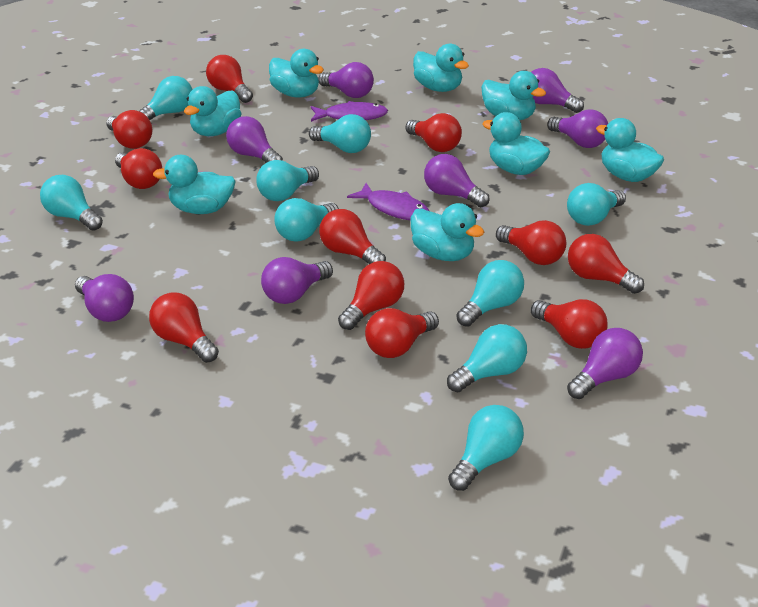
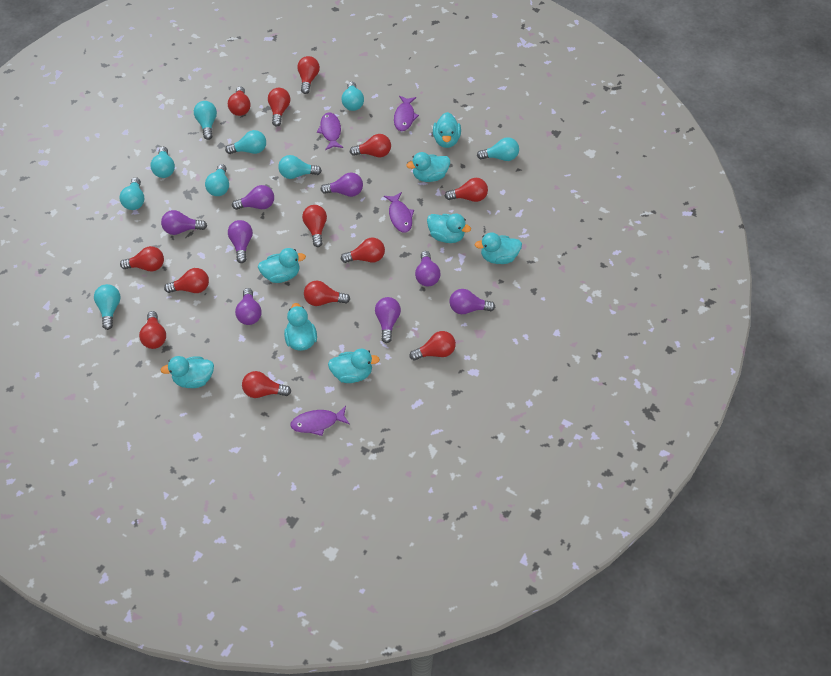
purple fish: [311,101,388,122] [347,183,429,220] = 2 -> [290,406,350,436] [317,112,343,150] [384,192,414,232] [394,96,419,131] = 4
red light bulb: [106,110,152,149] [115,148,162,189] [149,292,219,363] [206,55,253,103] [319,209,386,264] [338,261,404,330] [365,308,439,358] [406,113,462,152] [496,220,566,265] [531,299,608,349] [568,234,644,294] = 11 -> [120,246,164,271] [139,311,166,349] [164,268,209,293] [228,86,251,116] [242,371,291,398] [268,88,290,127] [297,56,320,94] [302,205,327,247] [304,281,350,306] [341,238,385,263] [350,134,391,157] [409,331,456,360] [445,178,488,202] = 13

